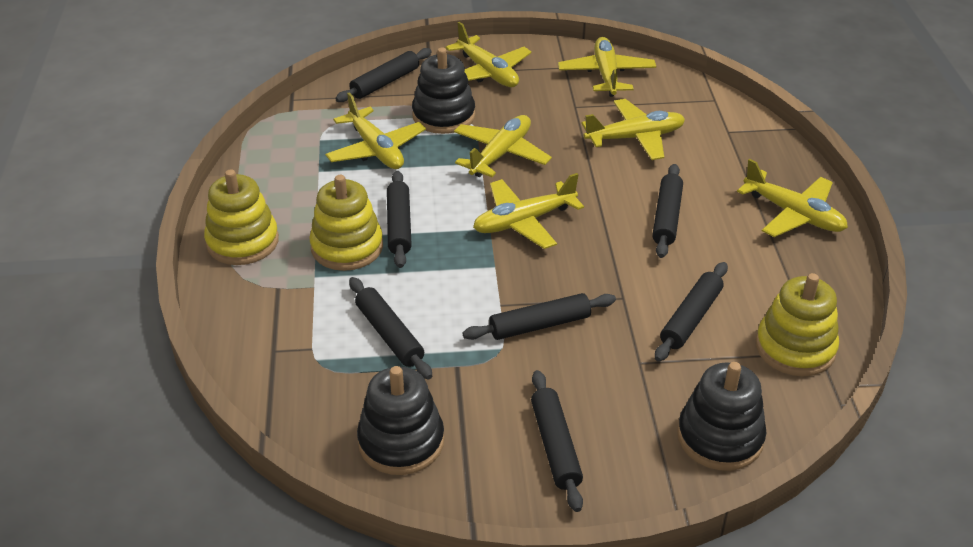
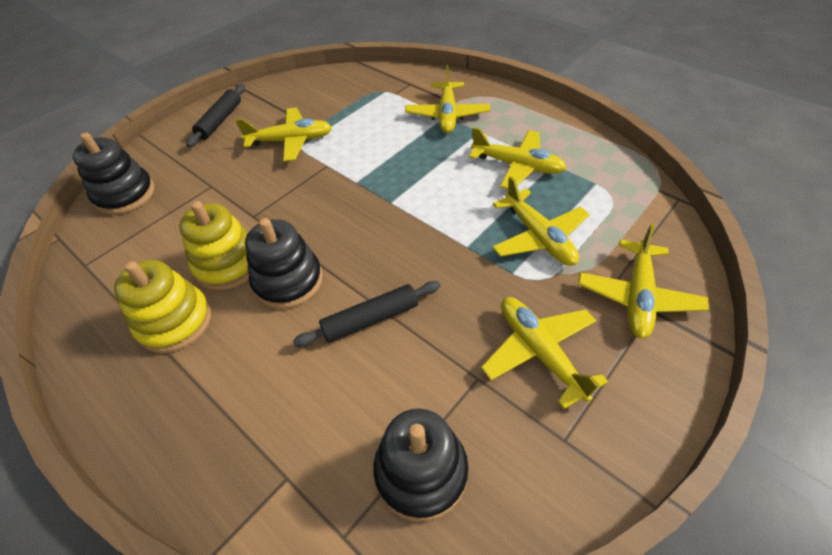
black rolling pin: [335,48,432,102] [349,277,432,380] [387,171,412,268] [462,293,616,340] [531,370,583,512] [652,164,683,258] [655,262,728,362] = 7 -> [186,84,245,147] [293,281,440,347] = 2
yellow plane: [325,92,426,169] [445,22,532,87] [454,115,552,177] [473,173,584,249] [558,37,656,97] [582,99,685,160] [737,159,848,237] = 7 -> [235,108,332,162] [405,65,490,133] [469,127,567,189] [481,297,608,409] [492,176,590,266] [578,224,709,339] = 6
yellow stacking toy: [204,169,279,265] [309,175,383,271] [756,273,839,376] = 3 -> [114,260,211,353] [179,201,249,290] = 2

